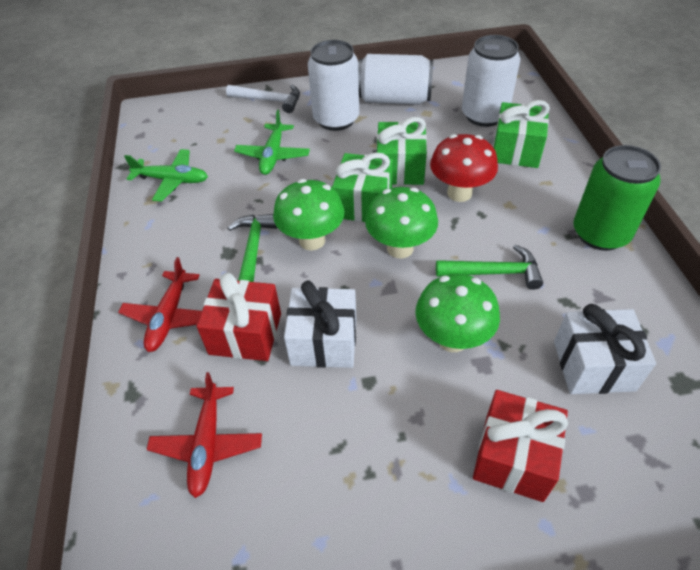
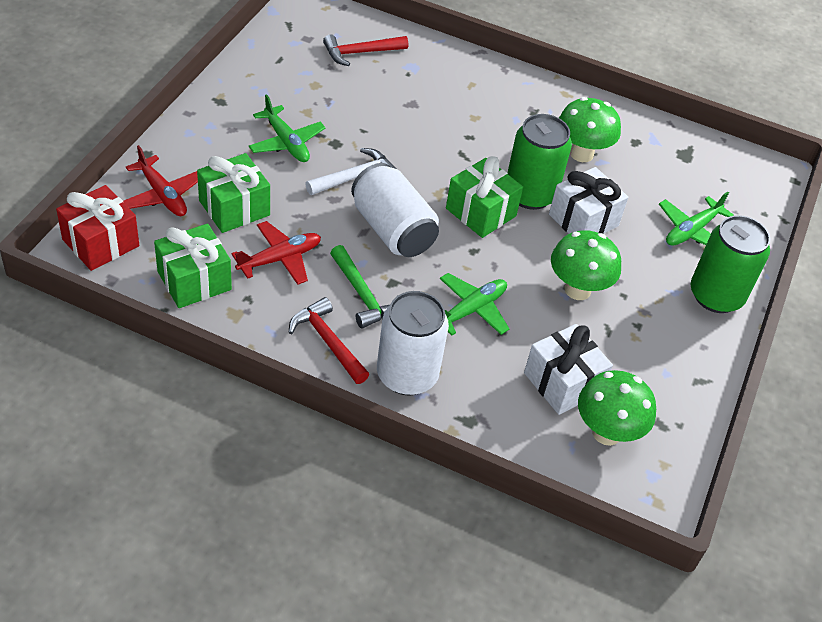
green can: [573,145,661,251] = 1 -> [507,114,572,210] [691,215,770,313] = 2
green hammer: [228,214,277,282] [436,244,543,290] = 2 -> [330,245,390,329] = 1
green plane: [124,149,208,202] [234,110,310,175] = 2 -> [249,94,326,162] [440,273,509,336] [659,191,734,246] = 3
red gift: [197,272,281,361] [473,390,568,502] = 2 -> [56,185,139,271] = 1
red hammer: none = 0 -> [289,297,369,384] [323,35,408,66] = 2
red mushroom: [430,134,498,202] = 1 -> none = 0
white can: [308,40,359,131] [358,54,433,105] [462,35,520,127] = 3 -> [351,163,439,257] [377,291,449,395] = 2

